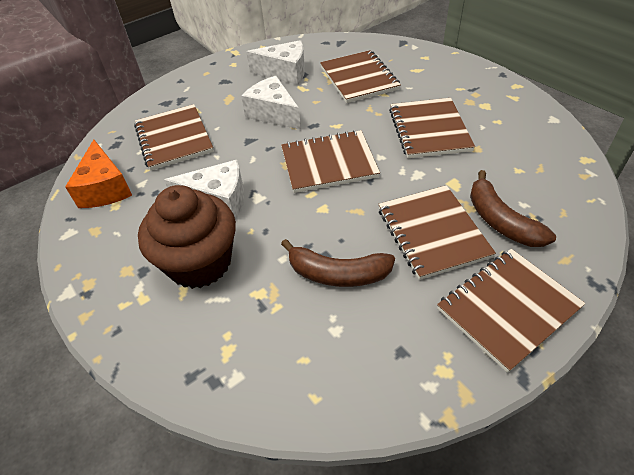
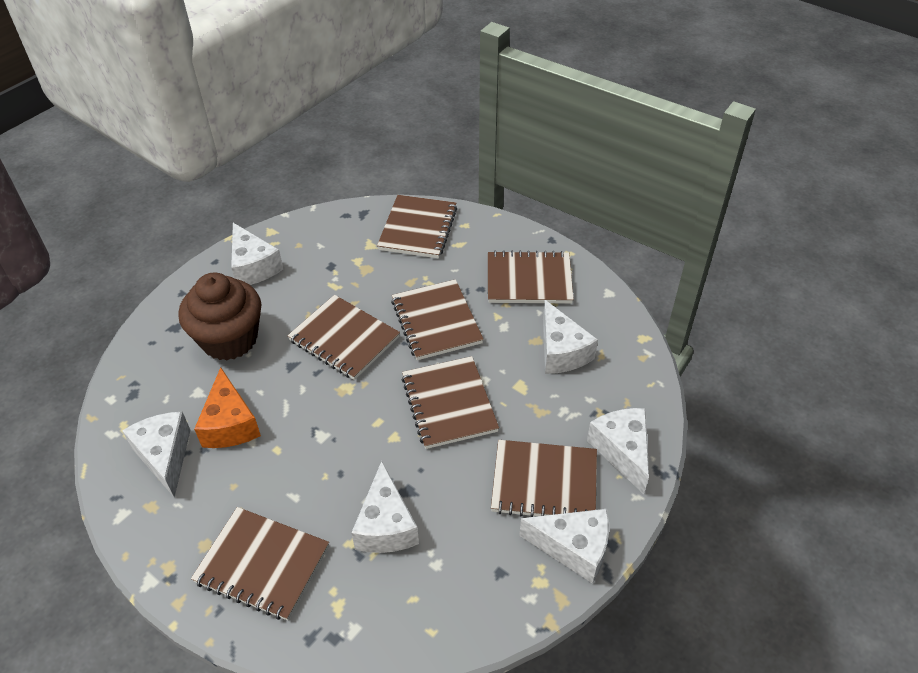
brown banana: [281,239,395,287] [470,170,556,247] = 2 -> none = 0
brown notebook: [134,104,214,171] [281,130,380,193] [320,50,401,103] [378,185,496,280] [389,98,475,158] [437,249,585,373] = 6 -> [191,507,329,621] [287,295,400,380] [377,195,457,259] [391,279,484,360] [402,356,499,449] [488,250,574,304] [491,440,597,517] = 7
white cheese: [164,160,244,220] [241,76,301,130] [246,40,305,84] = 3 -> [122,412,190,498] [231,223,283,285] [351,461,419,553] [519,509,609,584] [543,300,598,374] [587,408,649,494] = 6

